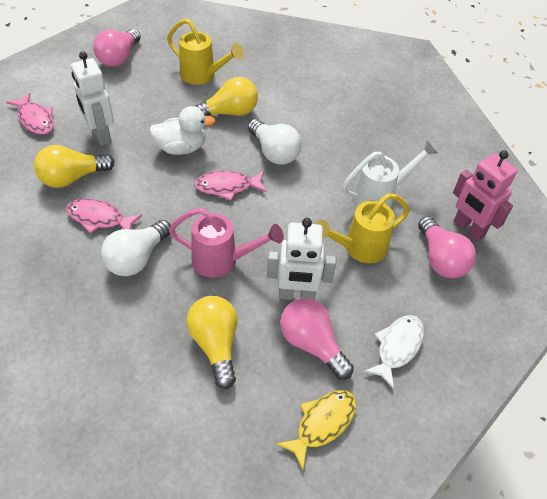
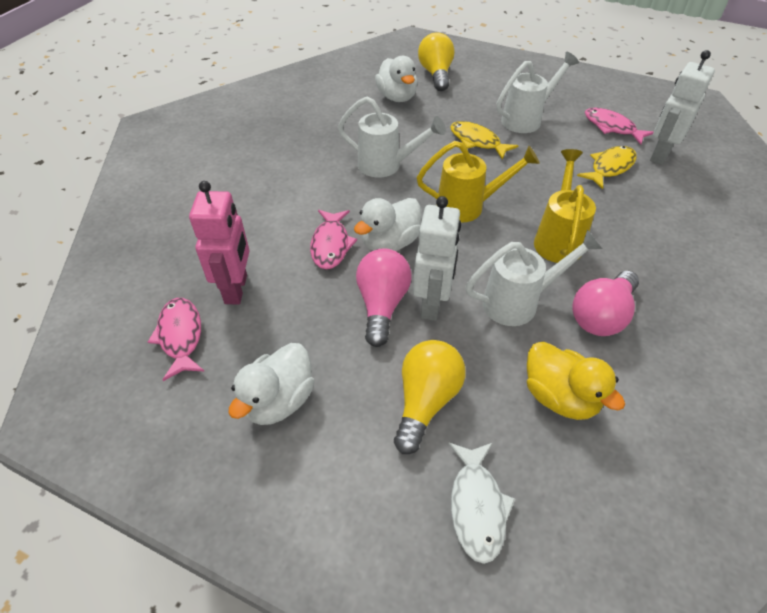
pink light bulb: [93,29,141,67] [280,298,354,380] [418,216,476,278] = 3 -> [356,248,412,347] [572,271,639,336] = 2
pink watering can: [169,208,284,278] = 1 -> none = 0
white duck: [149,106,216,155] = 1 -> [228,343,315,425] [354,198,421,251] [375,56,418,102] = 3
white light bulb: [101,220,171,276] [248,119,302,165] = 2 -> none = 0
white watering can: [342,140,438,208] = 1 -> [338,97,446,178] [466,230,602,326] [496,52,579,133] = 3
yellow duck: none = 0 -> [527,341,625,420] = 1
yellow fish: [276,390,356,470] = 1 -> [450,121,518,160] [577,146,637,189] = 2
yellow light bulb: [34,145,115,188] [186,296,237,389] [194,77,258,116] = 3 -> [394,340,466,454] [418,32,455,91] = 2

